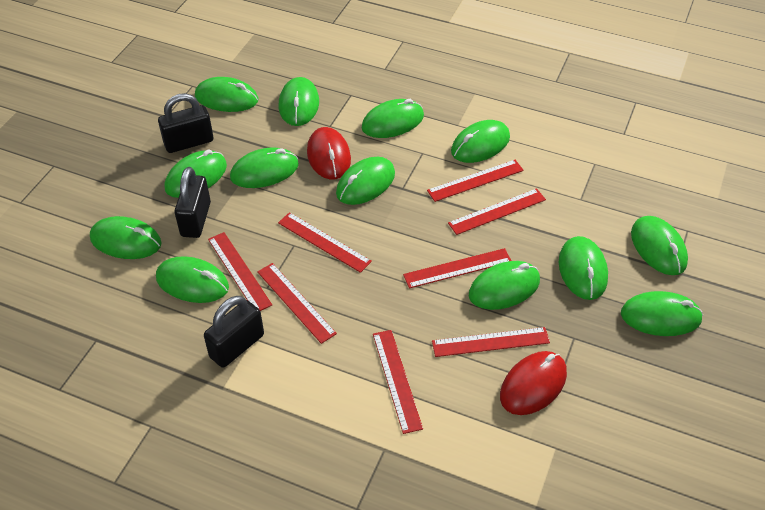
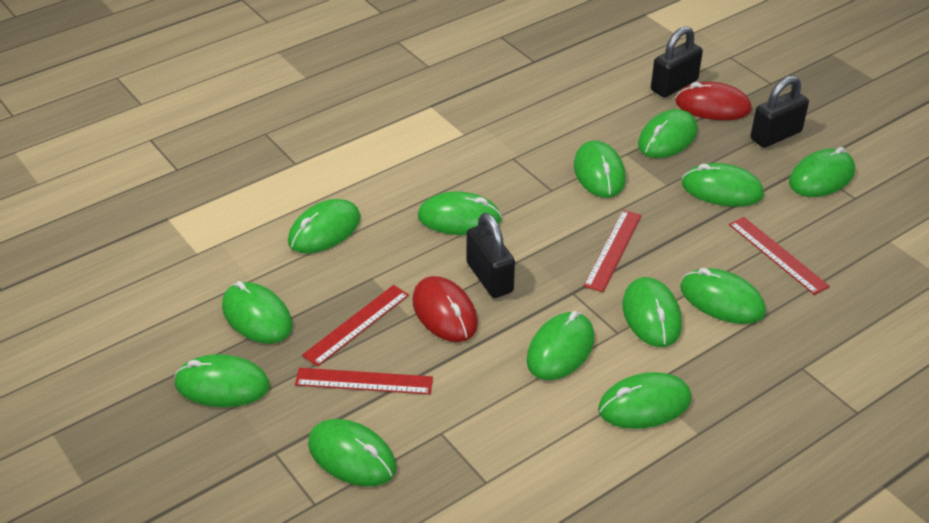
red ruler: [208,232,272,311] [257,263,337,344] [278,212,372,273] [373,330,423,434] [403,248,512,289] [427,160,524,202] [432,327,550,357] [448,188,546,235] = 8 -> [295,368,433,394] [302,285,409,367] [584,210,642,292] [729,217,830,295] = 4

